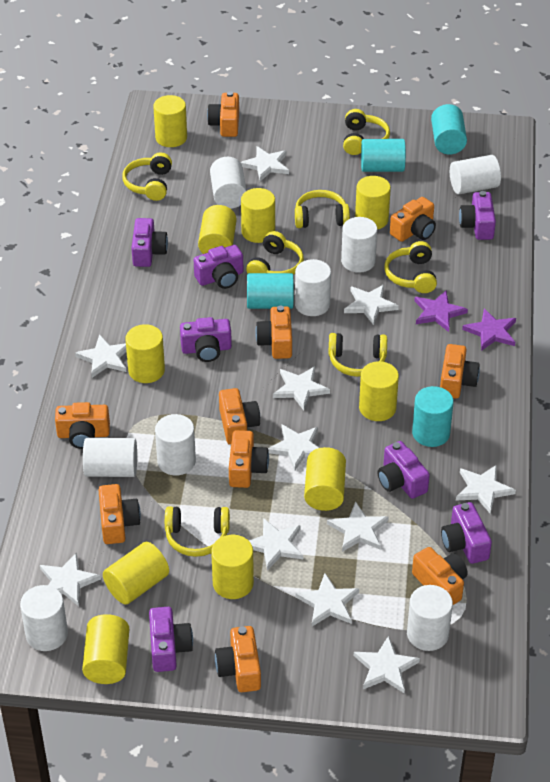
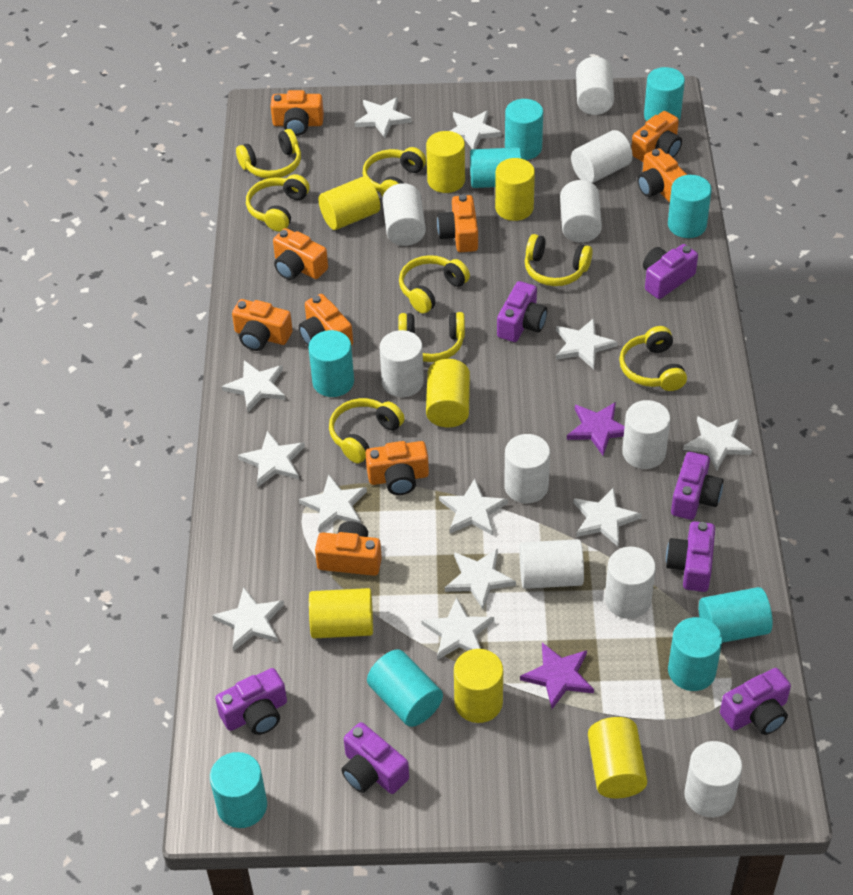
orange camera: [55,402,110,449] [99,484,141,544] [207,91,239,137] [215,626,261,692] [219,388,260,445] [229,430,269,488] [255,306,292,359] [390,197,436,242] [412,547,468,605] [440,344,480,399] = 10 -> [232,299,293,351] [271,90,324,136] [273,228,328,280] [299,294,353,346] [315,521,382,576] [365,441,429,495] [437,194,478,252] [631,111,682,162] [637,148,687,203] = 9
turquoise cylinder: [247,273,294,309] [361,139,406,172] [412,386,454,447] [431,104,467,155] = 4 -> [210,752,267,828] [308,330,354,397] [367,649,443,727] [470,147,521,188] [505,99,543,160] [644,67,685,121] [668,175,712,238] [668,617,722,691] [699,587,773,643] = 9
white cylinder: [20,585,68,651] [83,438,137,477] [155,414,196,476] [210,157,247,209] [295,259,331,316] [341,217,377,273] [407,585,453,651] [450,155,501,194] = 8 -> [380,330,424,397] [382,183,426,246] [504,434,550,503] [519,539,584,589] [560,180,602,243] [571,130,633,183] [576,57,614,115] [605,547,656,619] [622,400,670,469] [684,741,742,817] = 10
white star: [40,552,101,606] [75,334,127,378] [240,146,289,181] [249,518,303,571] [268,424,319,471] [273,366,330,410] [295,573,359,626] [327,501,388,552] [344,285,399,325] [354,636,420,693] [456,465,516,514] = 11 -> [212,587,284,651] [222,360,285,412] [238,431,305,487] [299,475,367,532] [355,97,412,138] [421,597,494,660] [439,479,508,535] [445,549,516,609] [450,110,501,149] [556,318,617,369] [573,487,641,547] [683,416,752,471] = 12
yellow cylinder: [82,614,129,684] [103,542,169,605] [125,324,165,383] [153,95,187,147] [198,205,237,254] [211,535,254,599] [241,188,275,243] [304,447,346,511] [355,176,391,230] [359,361,399,421] = 10 -> [309,588,373,638] [318,176,380,230] [426,131,465,193] [426,359,470,427] [454,649,503,723] [495,158,535,221] [588,717,647,798] = 7
yellow headphones: [122,153,172,201] [165,506,230,557] [246,231,304,275] [295,190,350,228] [328,333,387,377] [343,109,390,155] [384,241,437,293] = 7 -> [236,129,301,179] [246,174,310,232] [329,398,405,463] [362,147,426,196] [399,255,470,313] [399,312,465,362] [525,234,593,286] [619,326,687,391] = 8

